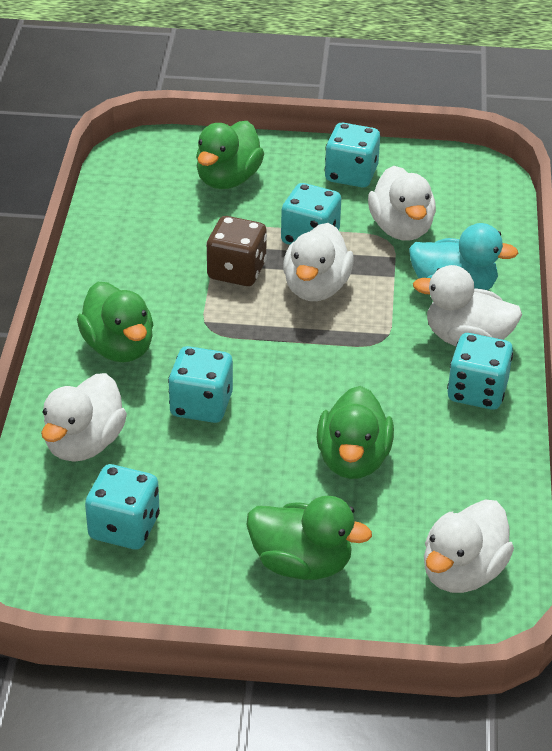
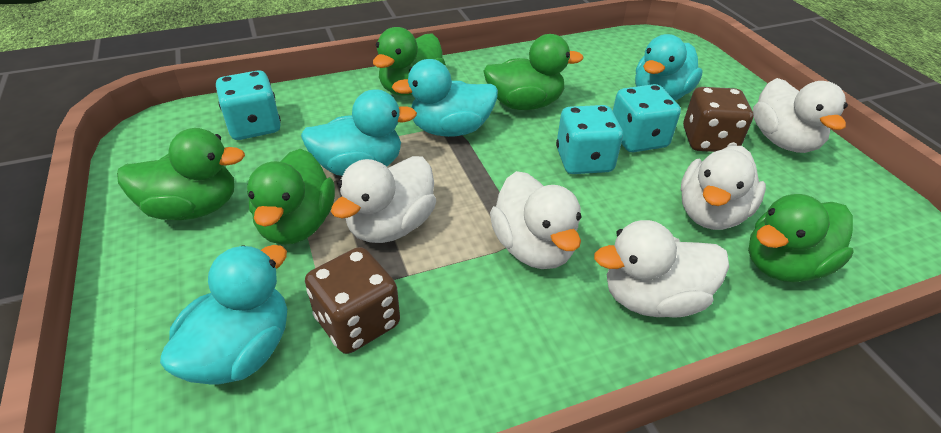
brown dice: [206,216,267,286] = 1 -> [305,247,400,354] [683,87,753,152] = 2
green duck: [77,282,153,362] [196,121,264,189] [247,496,372,580] [317,386,394,479] = 4 -> [117,128,245,220] [247,149,335,245] [373,27,446,95] [483,34,583,110] [748,194,854,282] = 5
turquoise dice: [85,464,160,550] [168,346,233,423] [281,183,341,245] [325,123,380,187] [447,333,513,410] = 5 -> [216,70,281,140] [556,105,623,174] [613,84,681,152] = 3
turquoise duck: [409,223,518,290] = 1 -> [160,245,287,385] [301,89,417,176] [392,59,498,137] [635,34,703,100] = 4

